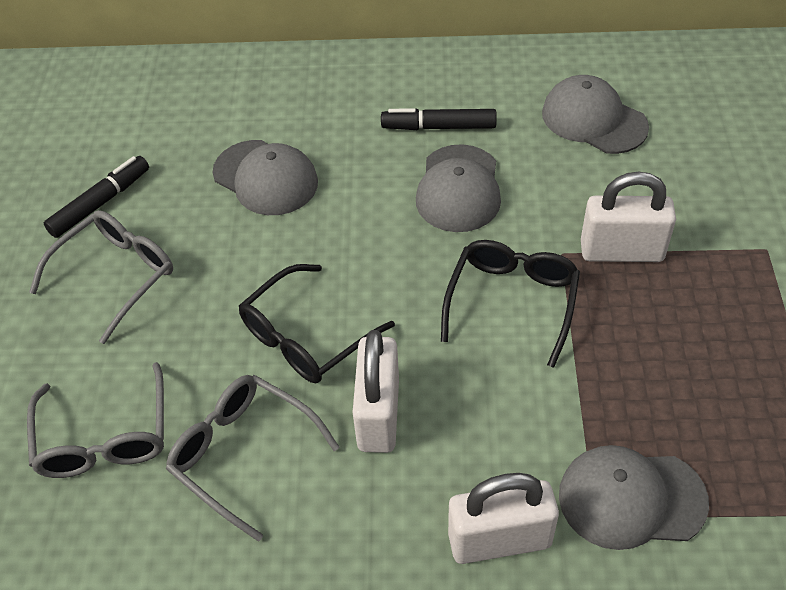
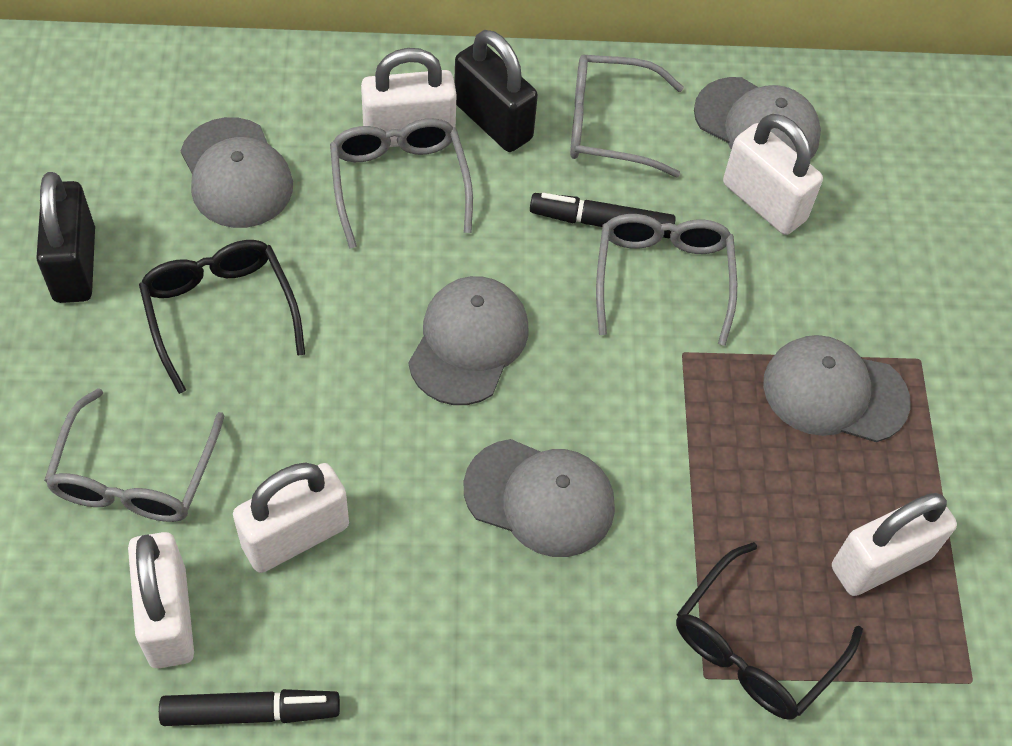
black padlock: none = 0 -> [36,172,95,303] [454,30,538,152] = 2
grey cap: [213,140,318,215] [416,144,501,232] [542,75,649,154] [559,445,709,550] = 4 -> [181,117,293,228] [408,276,529,405] [464,439,615,557] [694,77,821,159] [763,335,910,442] = 5
grey glasses: [27,362,164,478] [29,210,173,344] [166,375,340,542] = 3 -> [44,388,224,522] [330,118,473,249] [570,55,684,177] [596,214,737,346] = 4
white padlock: [353,330,399,453] [448,473,559,564] [581,172,676,262] = 3 -> [128,532,194,668] [233,462,349,573] [361,48,457,147] [723,114,823,235] [832,493,957,596] = 5

